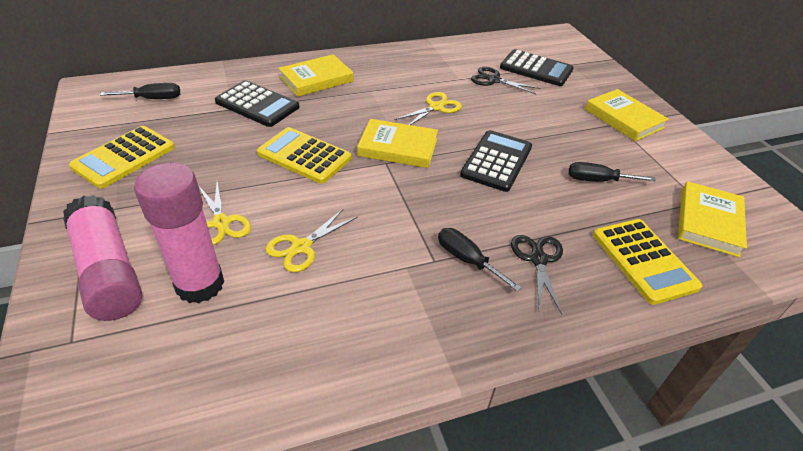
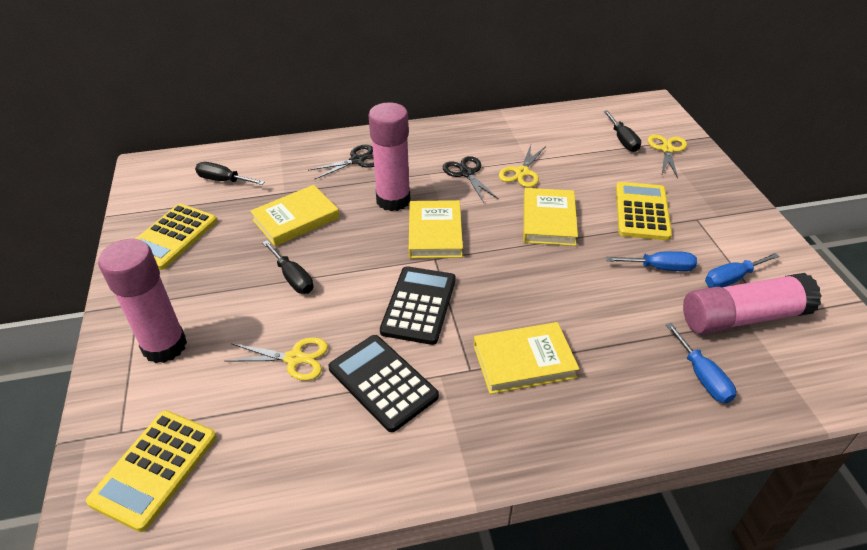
black calculator: [215,80,299,127] [460,130,532,192] [500,49,574,86] = 3 -> [329,335,439,432] [380,266,456,345] = 2
blue screwdriver: none = 0 -> [606,251,697,271] [665,323,736,403] [705,253,780,287] = 3
pink glue stick: [63,195,142,321] [134,163,224,303] = 2 -> [98,239,187,363] [368,102,411,211] [683,273,822,334] = 3

